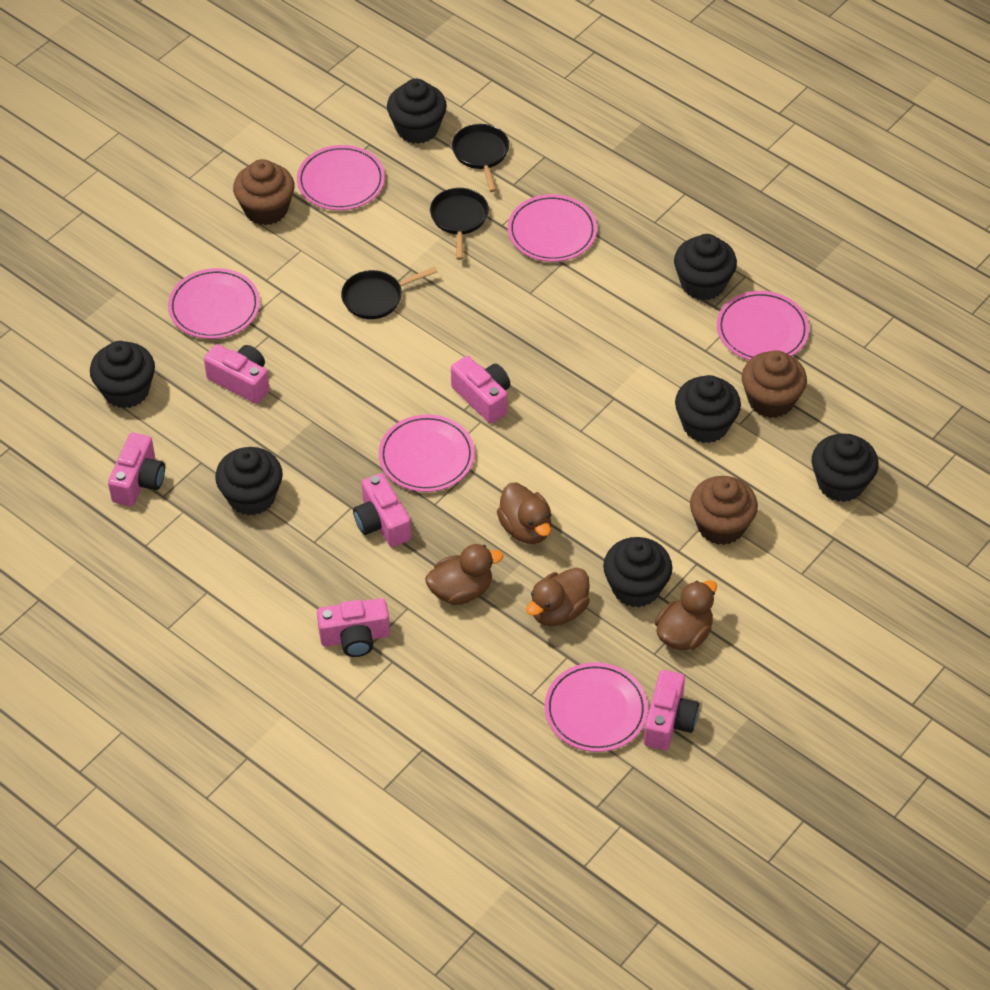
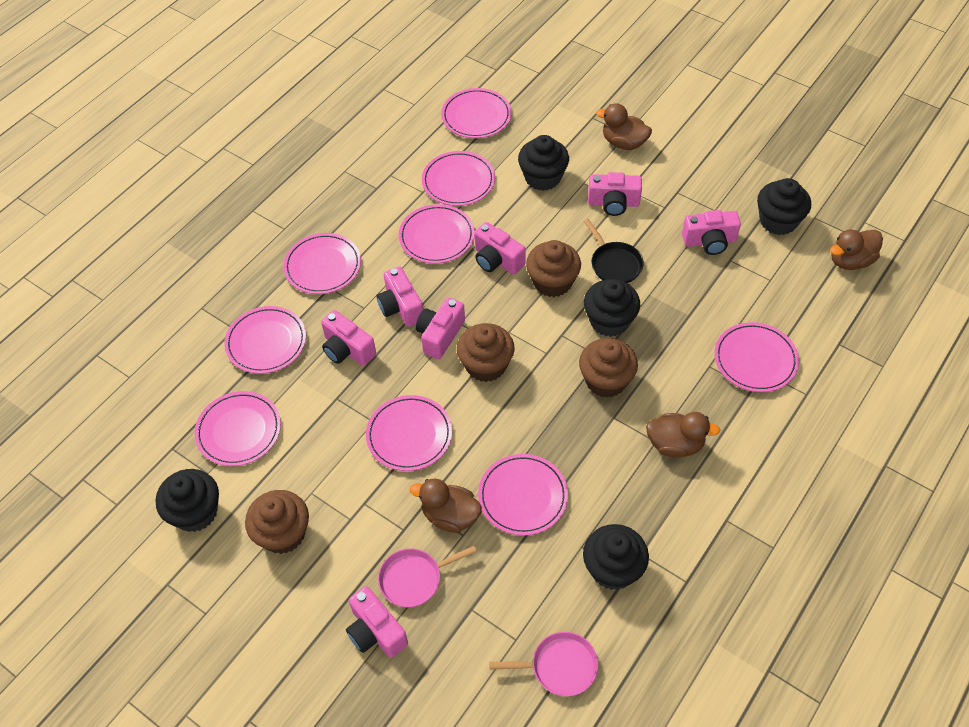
black cupcake: [90,341,155,408] [215,447,283,515] [387,79,447,144] [603,537,672,608] [674,234,737,301] [675,375,741,443] [812,434,879,502] = 7 -> [156,469,219,532] [518,135,569,191] [583,524,649,590] [584,279,640,337] [757,178,811,235] = 5
black pan: [341,267,437,319] [430,188,489,260] [452,124,509,192] = 3 -> [584,219,644,283] = 1
brown cupcake: [233,159,295,225] [690,476,758,545] [742,350,807,418] = 3 -> [245,490,309,554] [457,323,515,382] [526,240,581,297] [579,338,638,398] = 4
pink camera: [108,433,165,506] [204,344,269,404] [317,598,390,657] [353,473,411,547] [451,356,510,424] [644,670,699,750] = 6 -> [321,310,376,366] [346,586,408,658] [377,266,423,327] [416,297,465,359] [474,222,526,275] [588,172,642,216] [682,210,741,255] = 7
pink pan: none = 0 -> [378,546,477,608] [489,632,598,696] = 2
pink plate: [168,268,260,339] [297,145,385,210] [379,414,475,492] [508,194,597,262] [545,662,648,752] [717,291,809,360] = 6 -> [195,391,281,466] [224,306,306,374] [283,233,361,294] [366,395,452,471] [399,204,475,264] [422,151,495,206] [441,88,511,138] [478,454,568,536] [714,322,799,392] = 9

